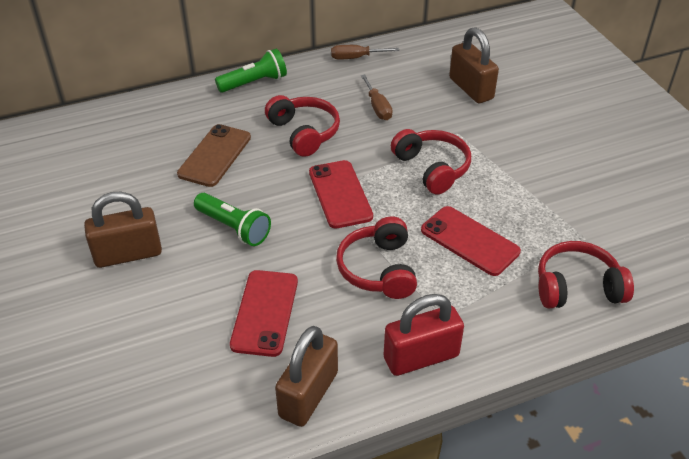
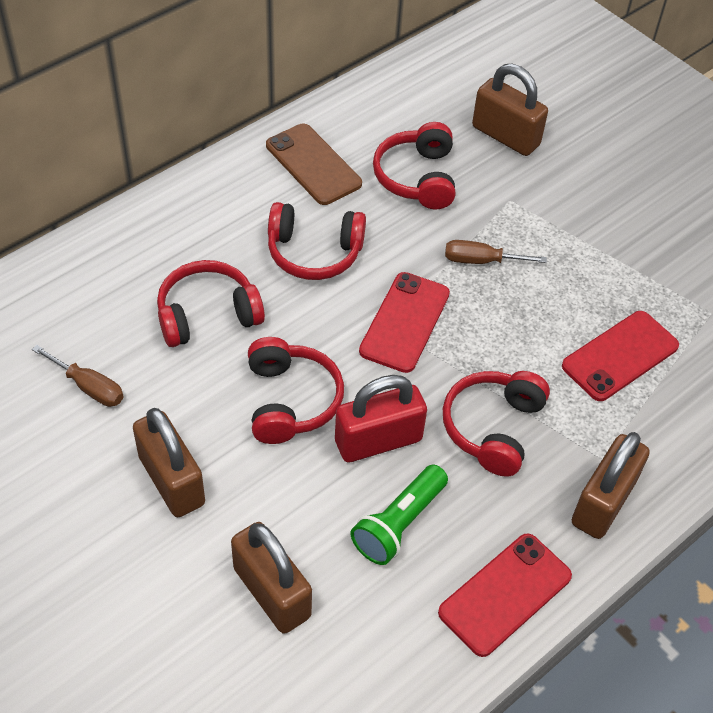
brown padlock: [84,192,162,268] [275,326,338,427] [449,27,499,103] = 3 -> [133,408,205,517] [231,522,312,634] [472,64,548,156] [572,432,650,539] = 4
green flashlight: [194,193,271,246] [215,48,287,93] = 2 -> [351,465,448,565] = 1
red headphones: [265,95,340,157] [336,216,417,299] [391,129,471,195] [538,241,634,309] = 4 -> [157,260,265,347] [248,337,344,444] [268,202,366,280] [373,122,455,209] [443,371,550,476] = 5

